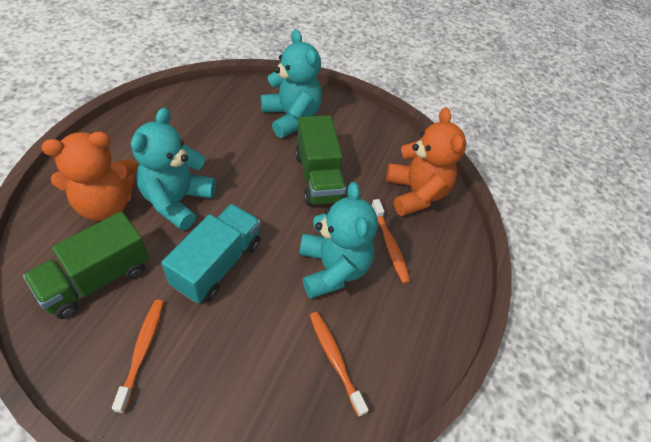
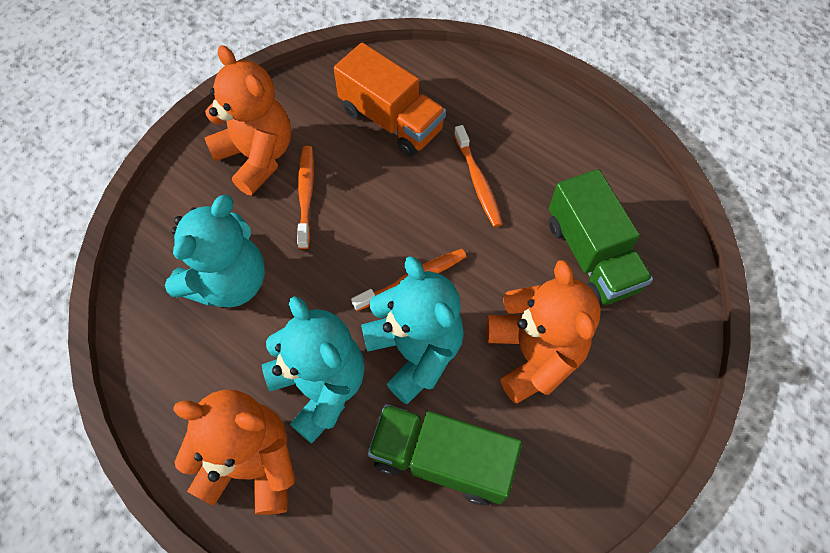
orange teddy bear: [41,132,138,221] [386,108,466,216] = 2 -> [173,390,296,515] [204,45,291,195] [486,260,601,403] = 3
orange truck: none = 0 -> [334,42,446,157] = 1
turquoise truck: [161,204,261,303] = 1 -> none = 0

